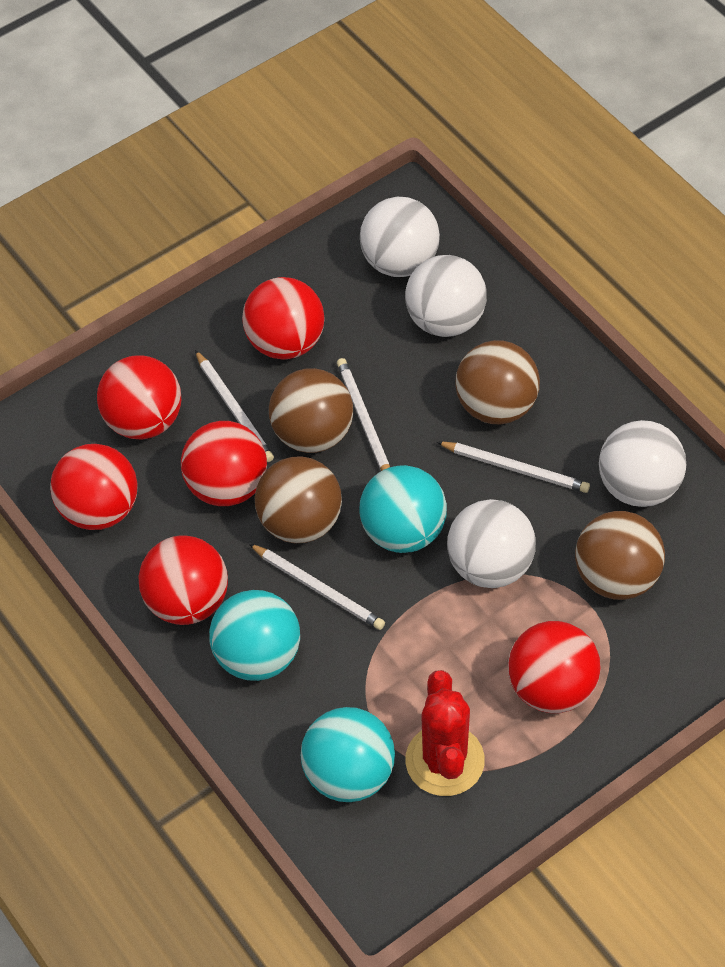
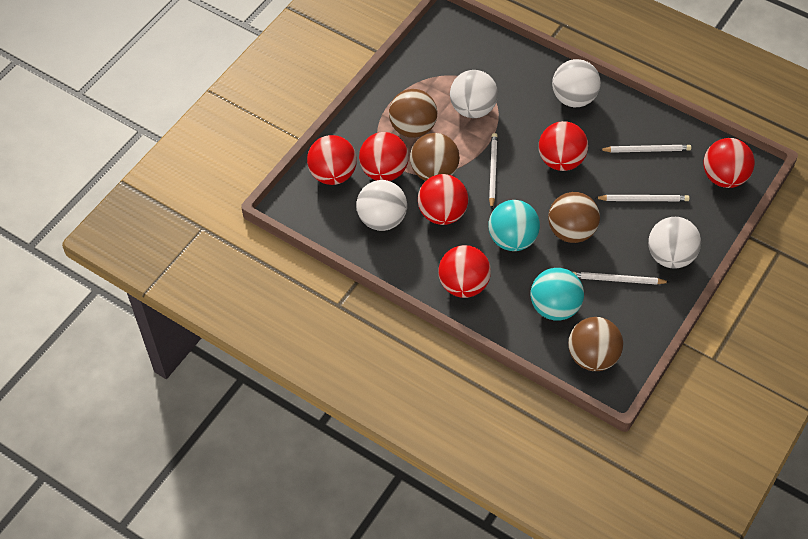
red cactus: [405,670,485,796] = 1 -> none = 0
turquoise ball: [209,590,300,681] [301,707,395,802] [359,465,447,553] = 3 -> [488,200,540,251] [530,268,584,321] = 2

